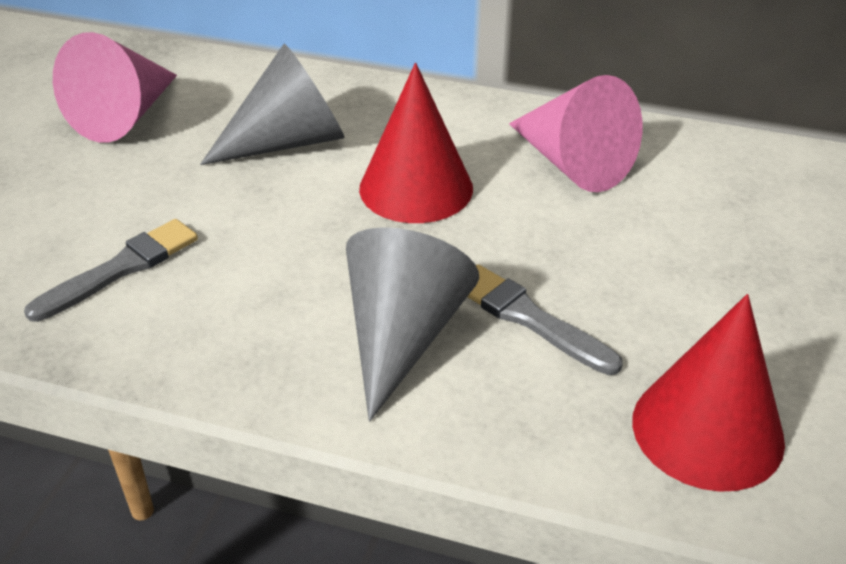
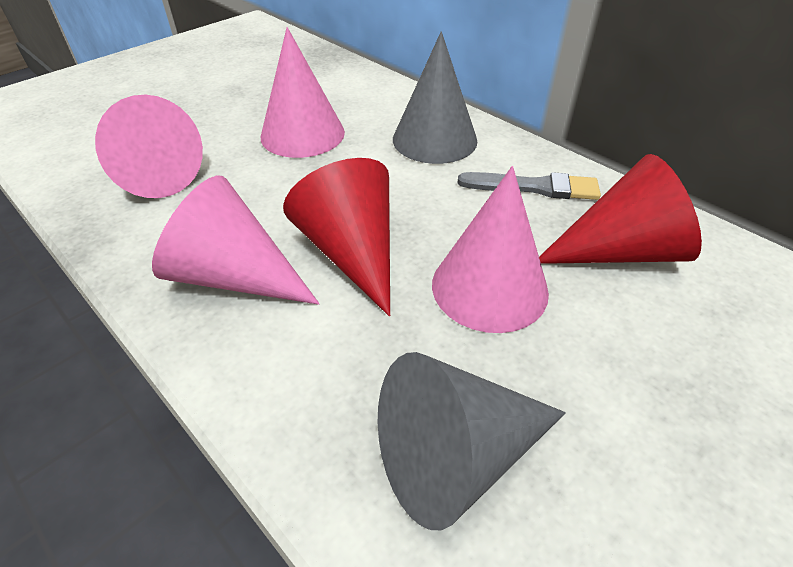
grey brush: [24,219,198,322] [468,264,623,375] = 2 -> [457,172,601,200] = 1
pink cone: [53,32,177,143] [509,75,642,192] = 2 -> [95,95,203,198] [152,176,320,305] [261,27,345,158] [432,166,549,333] = 4

